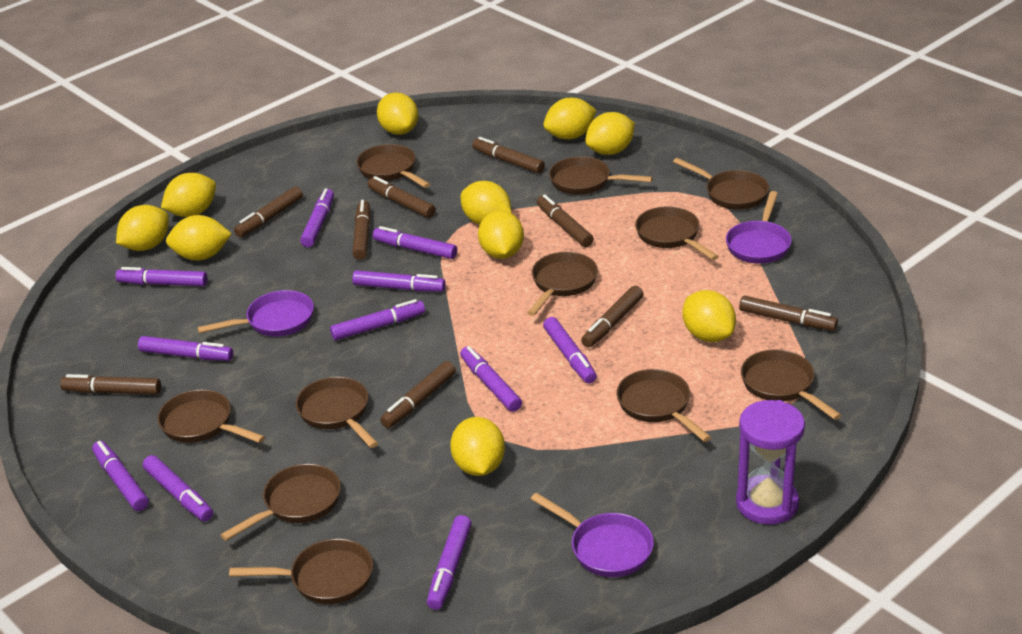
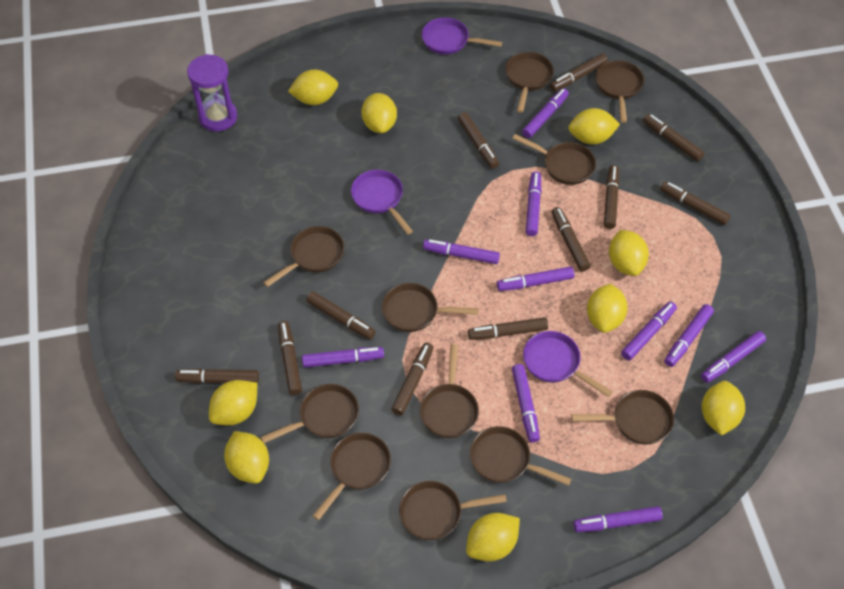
brown marker: [60,374,161,395] [234,186,303,237] [352,200,371,260] [368,176,436,218] [380,361,456,428] [472,137,545,173] [537,194,594,247] [581,286,643,348] [739,296,838,331] = 9 -> [175,369,259,383] [278,321,302,395] [306,291,376,339] [391,343,434,415] [458,112,499,168] [468,317,548,340] [550,53,608,91] [551,207,591,272] [604,165,619,229] [643,114,704,161] [660,182,731,225] = 11
purple marker: [92,441,149,511] [115,267,207,286] [138,336,233,361] [143,455,213,521] [300,188,334,247] [330,299,425,340] [352,270,446,292] [373,226,457,259] [427,515,472,610] [460,346,522,412] [543,317,597,384] = 11 -> [302,347,384,368] [423,239,500,264] [497,267,574,291] [512,364,540,442] [522,88,569,138] [526,172,541,236] [573,506,663,532] [621,301,677,360] [664,304,714,367] [701,331,766,383] = 10
yellow lemon: [116,205,169,251] [161,173,216,217] [166,215,232,261] [377,92,418,135] [450,417,505,476] [460,181,512,225] [478,210,524,259] [543,98,596,139] [585,112,635,155] [682,290,736,342] = 10 -> [209,380,257,426] [224,431,269,483] [288,70,338,105] [361,93,397,133] [466,513,520,562] [568,108,620,145] [587,283,628,333] [609,230,649,276] [702,381,745,435] = 9

